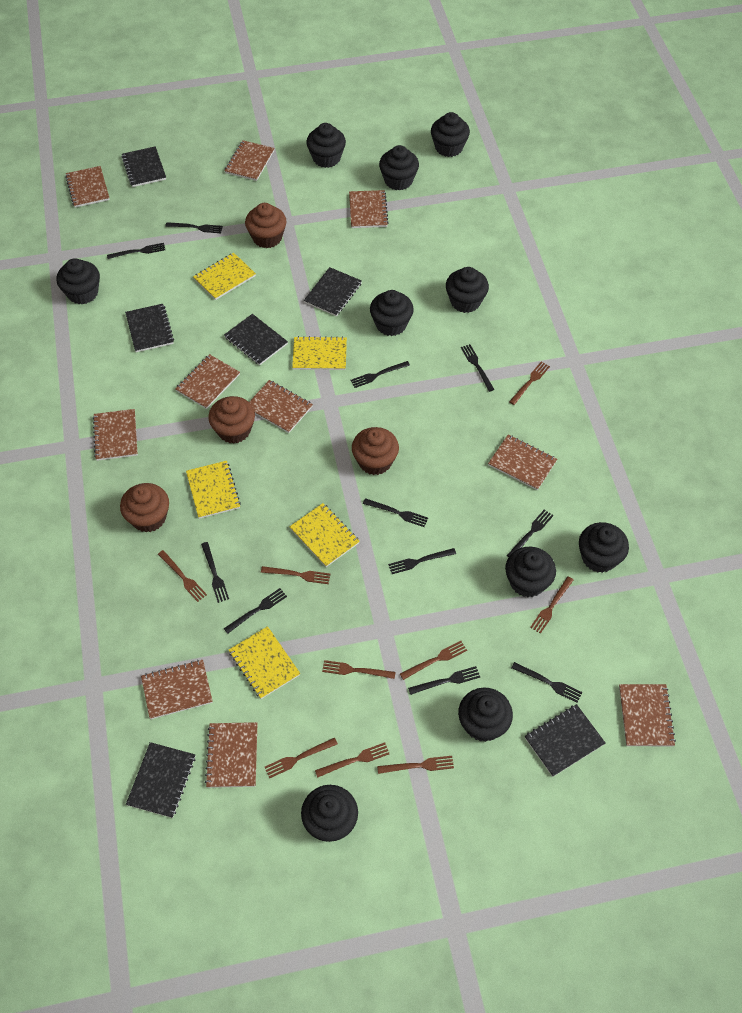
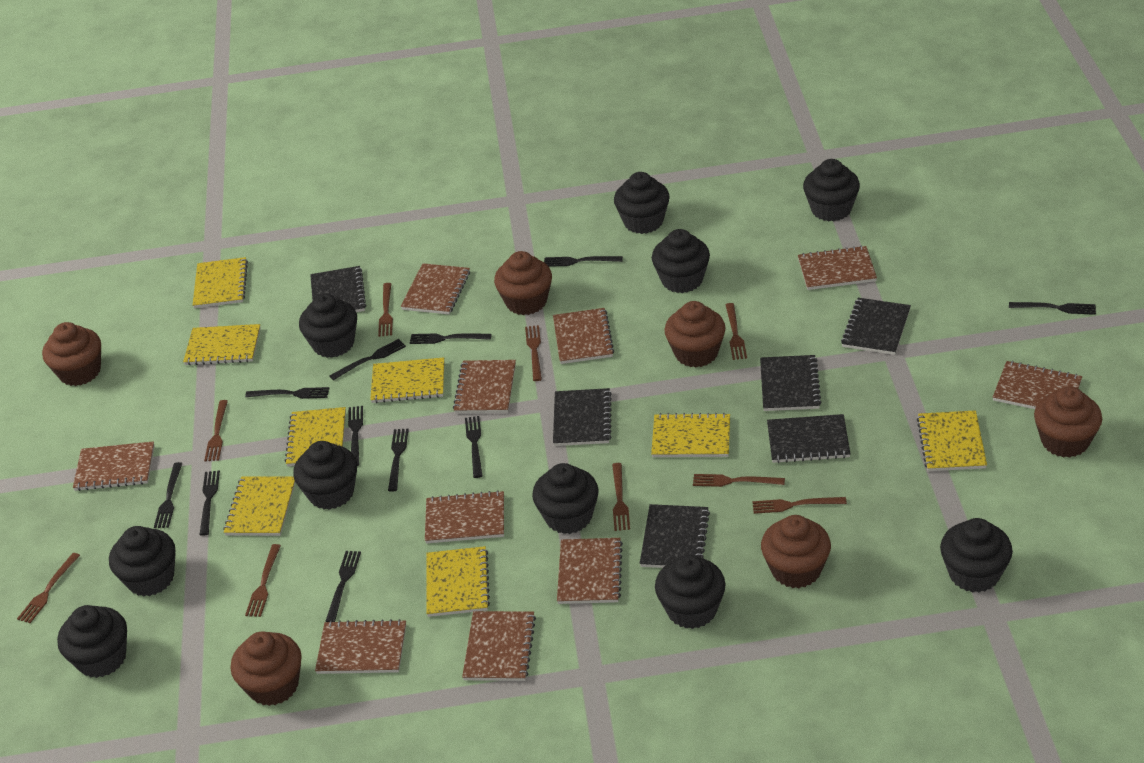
brown cupcake: [120,483,169,532] [208,396,255,444] [245,203,287,248] [352,427,399,475] = 4 -> [42,322,101,386] [231,631,302,706] [494,251,552,315] [664,301,726,368] [761,515,831,588] [1034,386,1102,458] = 6
yellow notebook: [186,461,241,519] [193,253,256,300] [229,626,300,699] [289,503,360,567] [292,336,347,370] = 5 -> [183,324,261,365] [193,257,248,308] [223,477,296,536] [285,407,346,467] [370,357,444,403] [426,546,490,617] [651,413,730,457] [917,410,987,471] = 8

